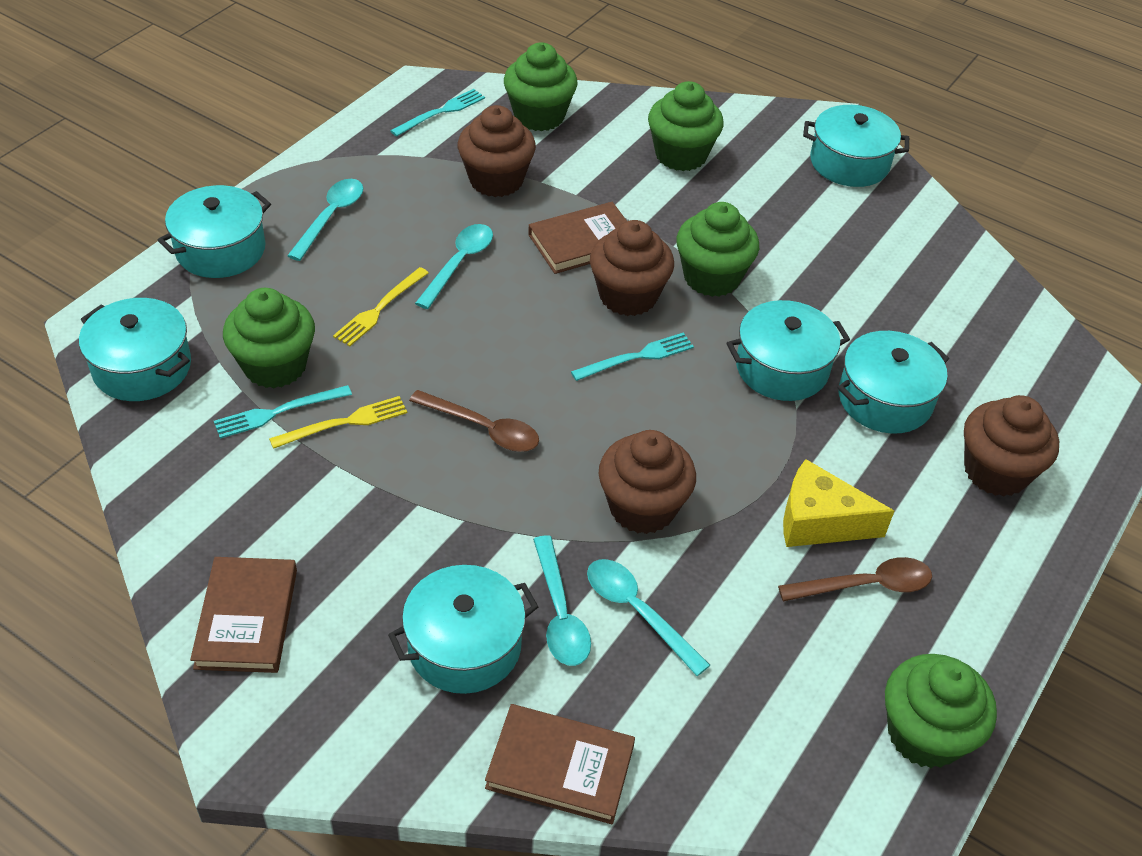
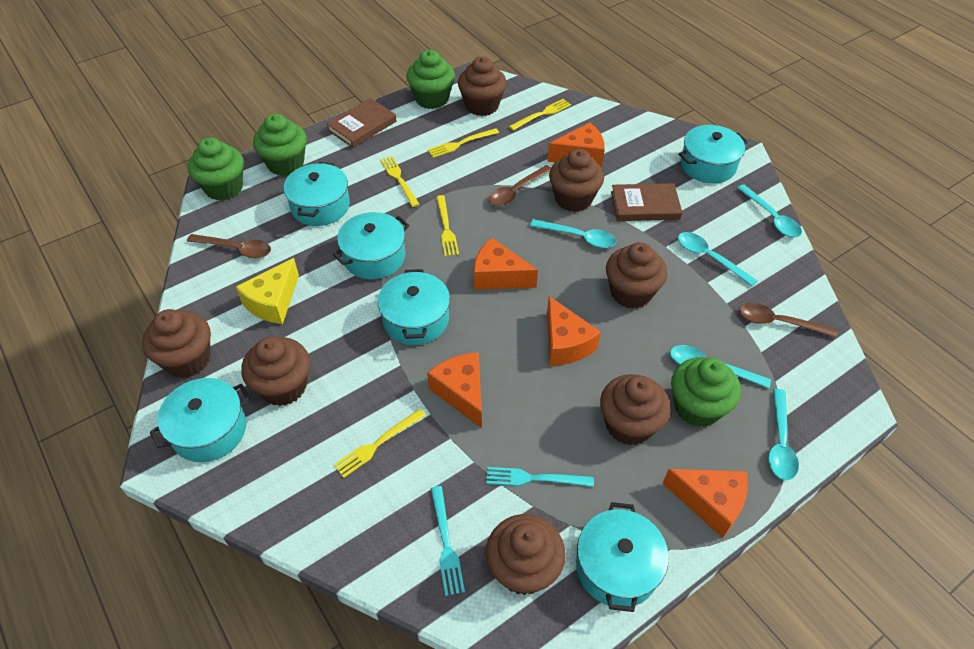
brown book: [190,557,297,673] [485,704,635,824] [528,202,627,274] = 3 -> [326,98,396,148] [611,183,683,221] = 2
brown cupcake: [458,105,536,197] [590,220,674,316] [598,430,696,534] [964,395,1059,497] = 4 -> [142,309,211,378] [241,337,310,406] [458,56,507,116] [486,514,566,595] [549,149,604,212] [600,374,671,445] [606,242,667,309] = 7
brown spoon: [409,390,539,452] [778,557,932,601] = 2 -> [187,234,271,258] [489,165,551,206] [739,303,837,338] = 3
green cupcake: [223,288,315,388] [504,42,578,131] [648,81,724,171] [676,202,759,297] [885,654,997,768] = 5 -> [188,137,244,201] [253,114,307,176] [406,50,455,109] [671,357,741,427] = 4
orange cheese: none = 0 -> [427,352,482,428] [474,238,538,290] [547,123,605,168] [547,296,601,366] [662,469,748,538] = 5
turquoise fork: [214,385,352,439] [390,89,485,137] [571,333,694,381] = 3 -> [431,486,465,596] [486,467,594,487] = 2
turquoise spoon: [287,179,363,261] [415,224,493,309] [533,535,591,666] [587,559,710,676] = 4 -> [530,219,616,248] [670,345,771,389] [678,232,758,286] [737,184,802,238] [768,389,799,480] = 5
yellow fork: [269,396,407,449] [333,267,429,346] = 2 -> [334,409,426,478] [380,156,420,207] [428,128,499,158] [436,195,459,257] [509,99,571,130] = 5

